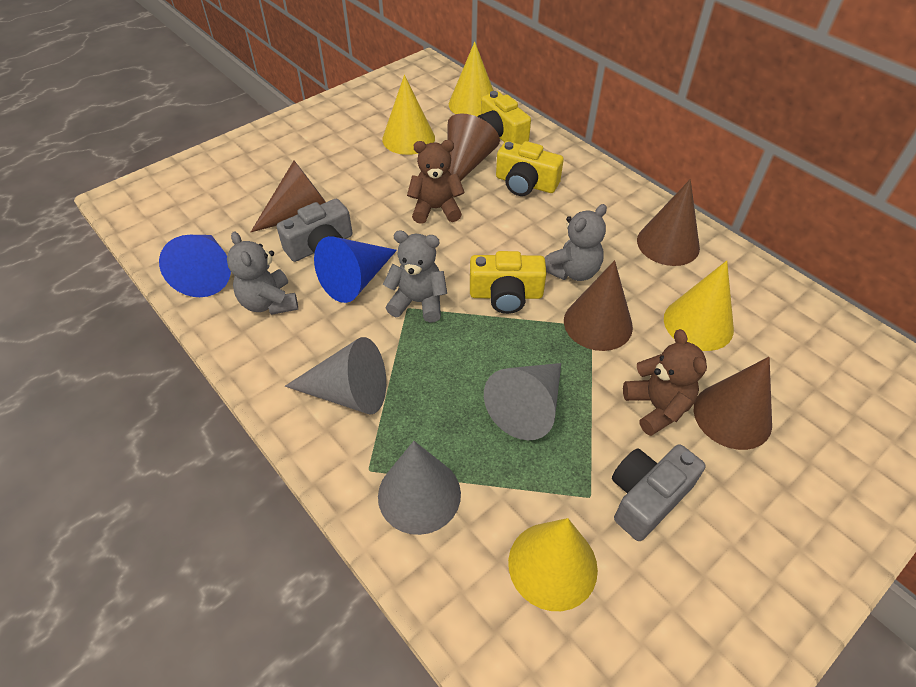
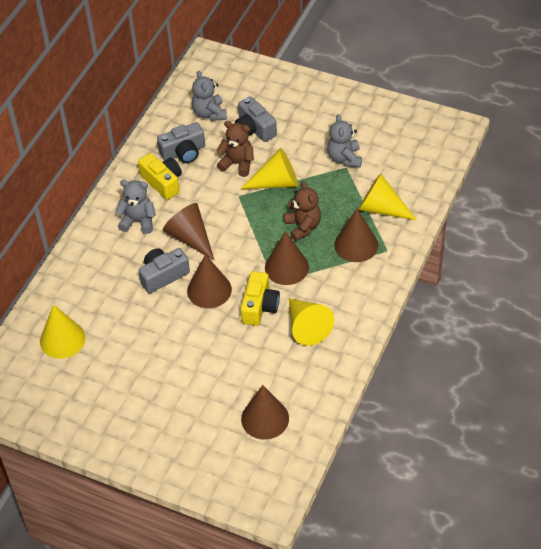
blue cone: [159,235,231,297] [314,236,397,303] = 2 -> none = 0
grey camera: [277,199,352,262] [612,444,705,541] = 2 -> [138,248,190,294] [157,122,205,163] [235,97,277,142] = 3
grey cone: [285,337,386,415] [378,441,461,535] [484,363,561,440] = 3 -> none = 0
yellow camera: [470,251,547,314] [478,91,531,145] [496,141,564,196] = 3 -> [138,153,182,200] [241,271,280,326] = 2

